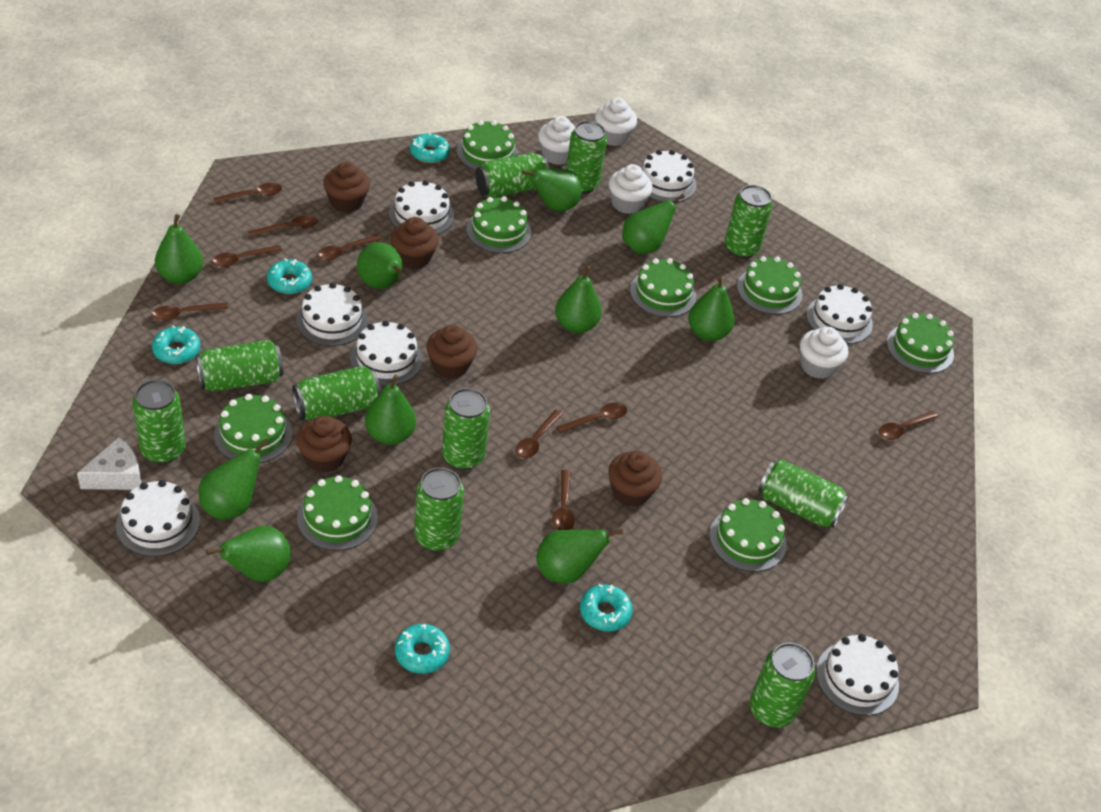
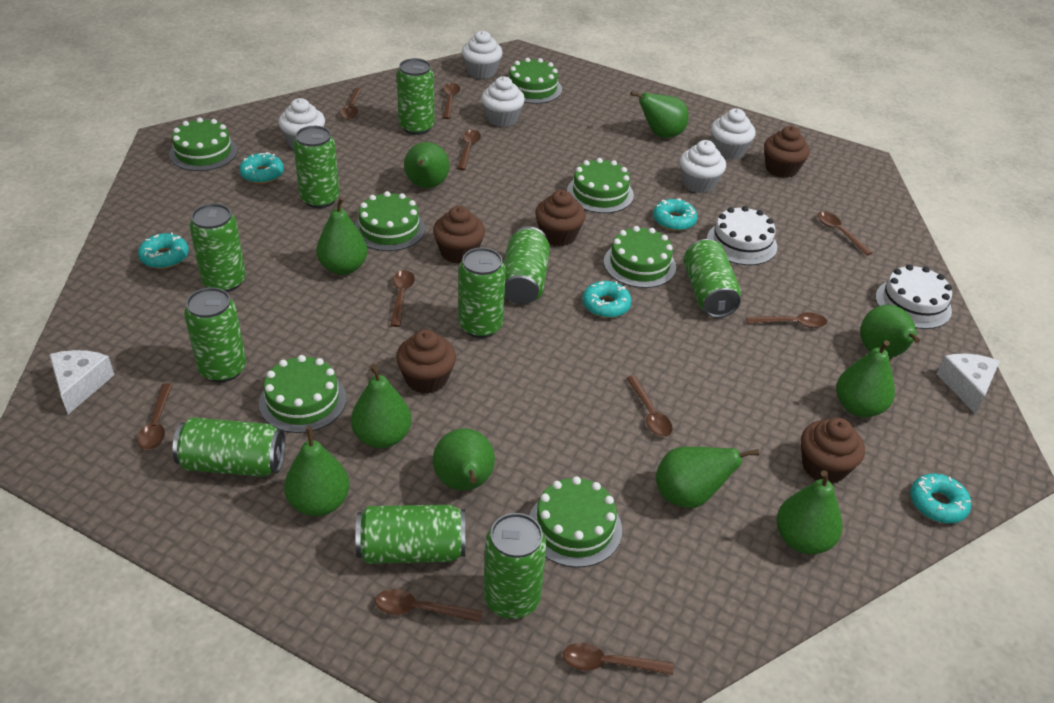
brown spoon: [151,302,228,321] [212,245,282,267] [213,183,282,203] [248,215,317,237] [317,235,381,261] [515,410,562,459] [552,470,575,530] [556,403,627,434] [879,411,938,440] = 9 -> [137,383,173,450] [340,88,362,120] [375,589,482,622] [390,270,415,327] [443,83,460,119] [457,130,481,170] [563,643,673,675] [626,376,673,437] [746,312,827,328] [817,211,873,256] = 10
green cake: [214,394,292,463] [297,475,378,551] [457,120,518,170] [466,196,531,253] [630,258,696,317] [709,498,787,572] [737,256,802,314] [887,313,954,373] = 8 -> [169,118,237,171] [259,355,346,433] [355,191,425,251] [509,58,562,104] [529,476,622,568] [567,158,634,213] [604,226,676,288] = 7
white cake: [116,480,200,556] [296,283,368,346] [350,320,423,386] [389,180,454,234] [641,150,697,202] [806,284,873,344] [816,634,899,716] = 7 -> [707,206,777,265] [876,264,952,329] = 2
white cheese: [77,437,141,490] = 1 -> [49,350,114,414] [936,354,1000,414] = 2
white cupcake: [538,116,575,165] [595,98,637,146] [608,164,653,214] [800,327,848,379] = 4 -> [278,98,325,149] [462,31,503,79] [481,76,525,127] [680,140,726,193] [711,108,756,160] = 5

